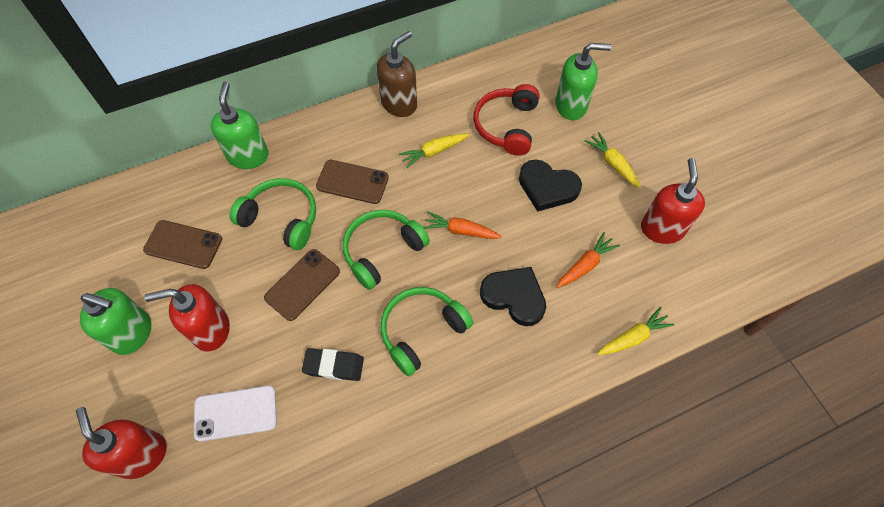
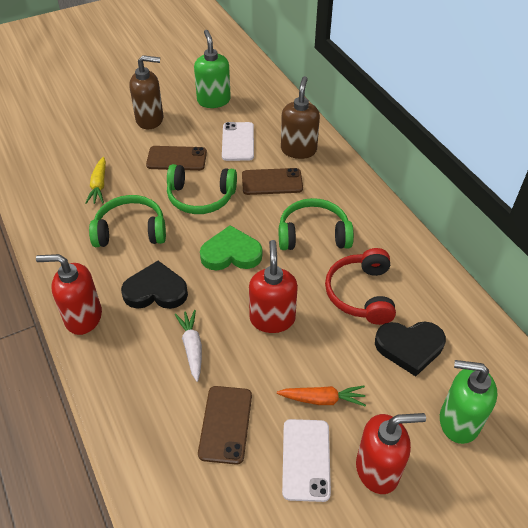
black eraser: [302,348,364,381] = 1 -> none = 0
brown soap dispenser: [377,31,417,117] = 1 -> [130,55,163,130] [281,76,320,159] = 2
green heart: none = 0 -> [200,225,262,270] = 1
green soap dispenser: [80,288,151,355] [211,81,269,169] [555,43,611,120] = 3 -> [194,30,231,108] [440,360,497,444] = 2
orange carrot: [423,211,502,239] [556,232,620,288] = 2 -> [277,386,366,407] = 1
white carrot: none = 0 -> [175,310,202,382] = 1
white phone: [194,385,277,442] = 1 -> [222,122,254,161] [282,419,331,502] = 2
yellow carrot: [399,134,469,168] [585,132,641,188] [597,307,674,355] = 3 -> [85,157,106,204] = 1

